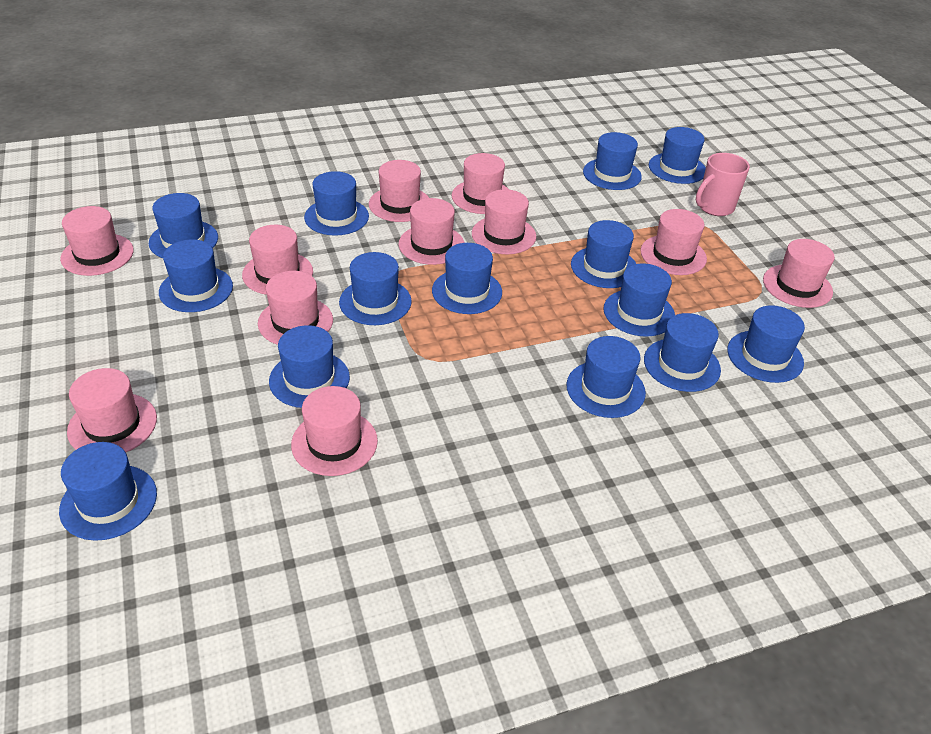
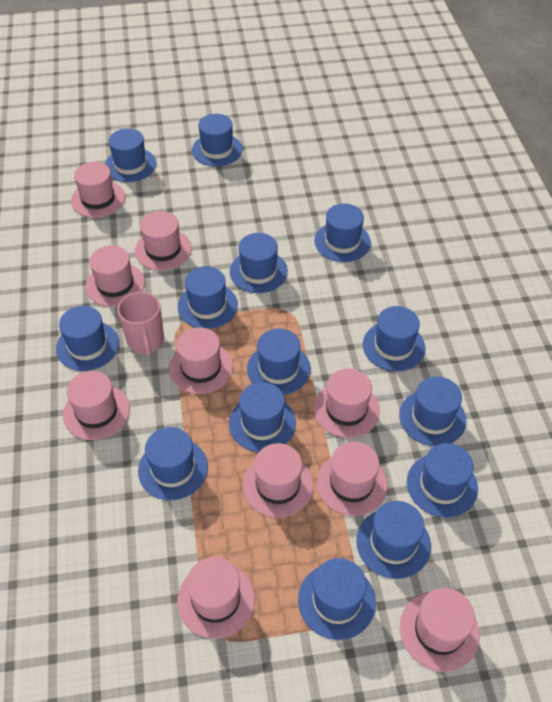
pink hat: [60,206,134,276] [67,368,157,452] [242,225,313,295] [258,271,333,345] [291,386,378,476] [369,160,429,222] [399,198,465,265] [452,153,508,214] [472,189,536,254] [640,209,707,275] [763,239,835,308] = 11 -> [63,371,130,440] [71,162,125,218] [86,245,145,307] [135,211,192,270] [169,327,233,394] [177,557,255,639] [243,443,314,518] [314,368,380,438] [317,442,388,516] [400,588,480,672] = 10

